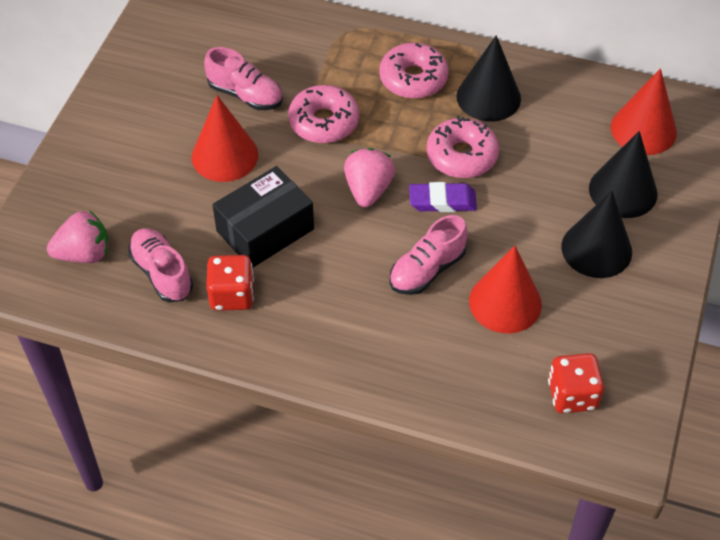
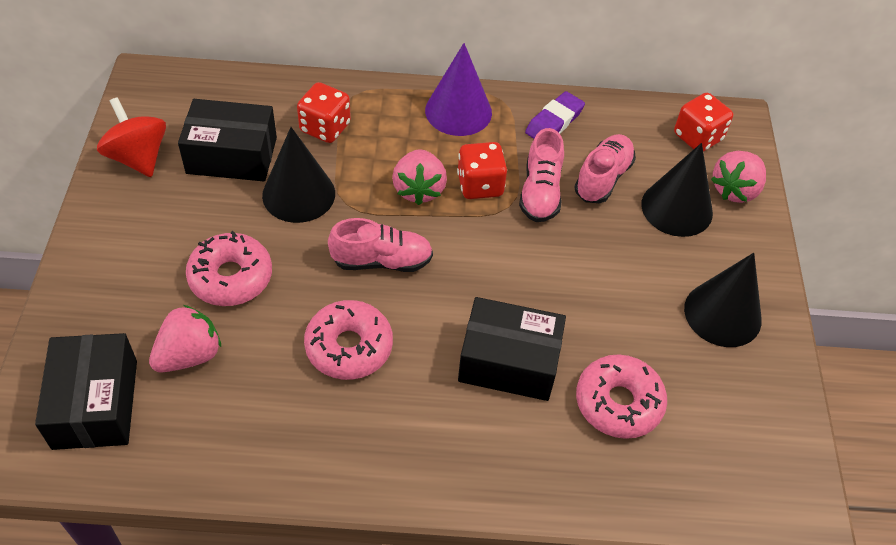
black box: [213,166,314,268] = 1 -> [35,333,137,450] [178,99,277,181] [458,297,566,401] = 3
pink strawberry: [47,210,109,263] [344,148,395,207] = 2 -> [149,305,221,372] [392,149,447,205] [711,151,766,203] = 3
purple cone: none = 0 -> [425,43,492,136] = 1
red cone: [192,95,258,182] [469,246,542,333] [611,68,677,155] = 3 -> none = 0
red dice: [206,255,254,311] [548,353,604,413] = 2 -> [297,82,351,143] [457,142,507,199] [674,93,733,152] = 3
red spinning top: none = 0 -> [97,97,166,177] = 1

